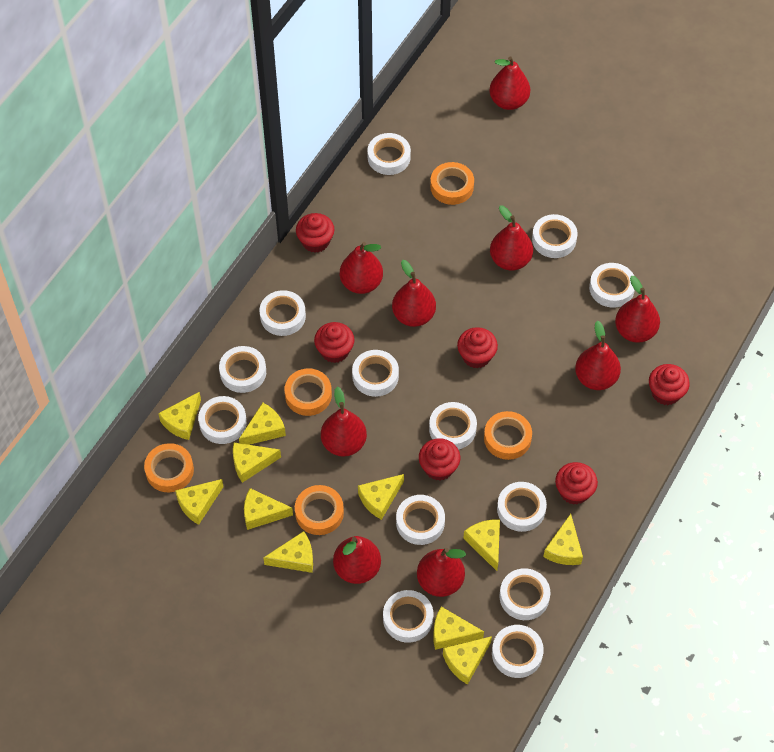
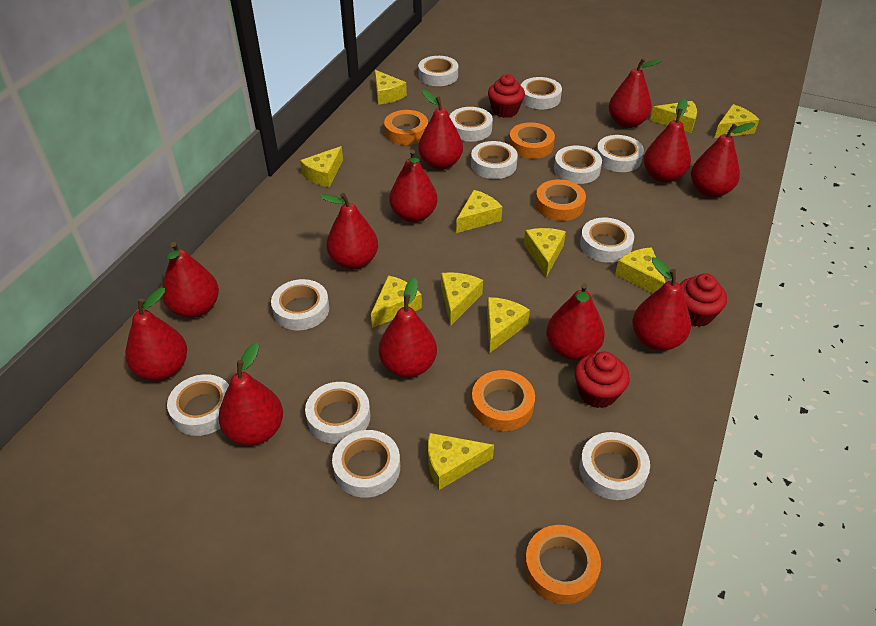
red cupcake: [296,213,334,253] [314,322,355,363] [419,438,460,480] [457,327,498,368] [555,462,598,505] [649,364,690,405] = 6 -> [488,74,525,118] [575,352,630,408] [680,273,727,327] = 3
red pear: [321,387,367,457] [333,536,381,584] [340,242,383,294] [392,260,436,327] [417,548,466,597] [489,56,530,110] [490,205,533,271] [575,321,621,390] [615,276,660,343] = 9 -> [125,288,187,381] [162,242,219,318] [218,343,283,446] [320,193,378,269] [378,277,437,378] [389,150,438,223] [418,90,463,170] [546,283,605,360] [609,58,662,128] [632,257,691,351] [644,98,691,183] [691,122,755,198] = 12
white tape: [198,396,247,444] [219,346,266,393] [260,290,306,336] [352,350,399,397] [367,133,411,175] [383,590,433,643] [396,495,445,545] [429,402,477,449] [492,625,544,678] [497,482,547,532] [499,568,551,620] [532,214,577,258] [589,263,635,308] = 13 -> [167,374,229,436] [271,279,329,330] [305,382,370,444] [332,430,400,498] [418,56,458,86] [449,107,493,142] [471,141,518,179] [520,77,562,109] [554,146,602,184] [579,432,650,500] [580,218,634,263] [596,135,644,172] = 12

